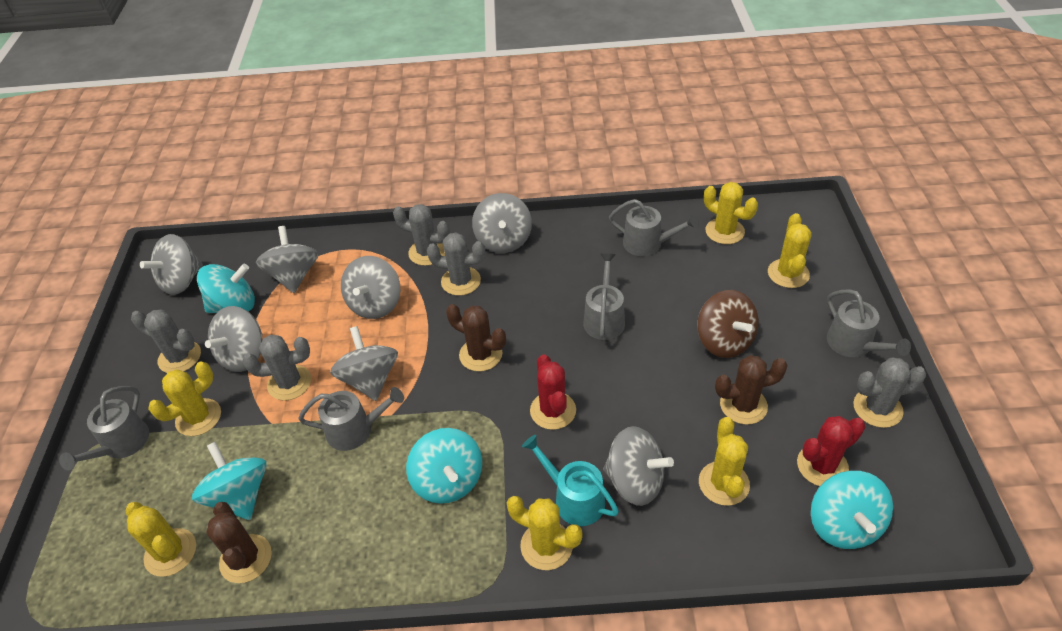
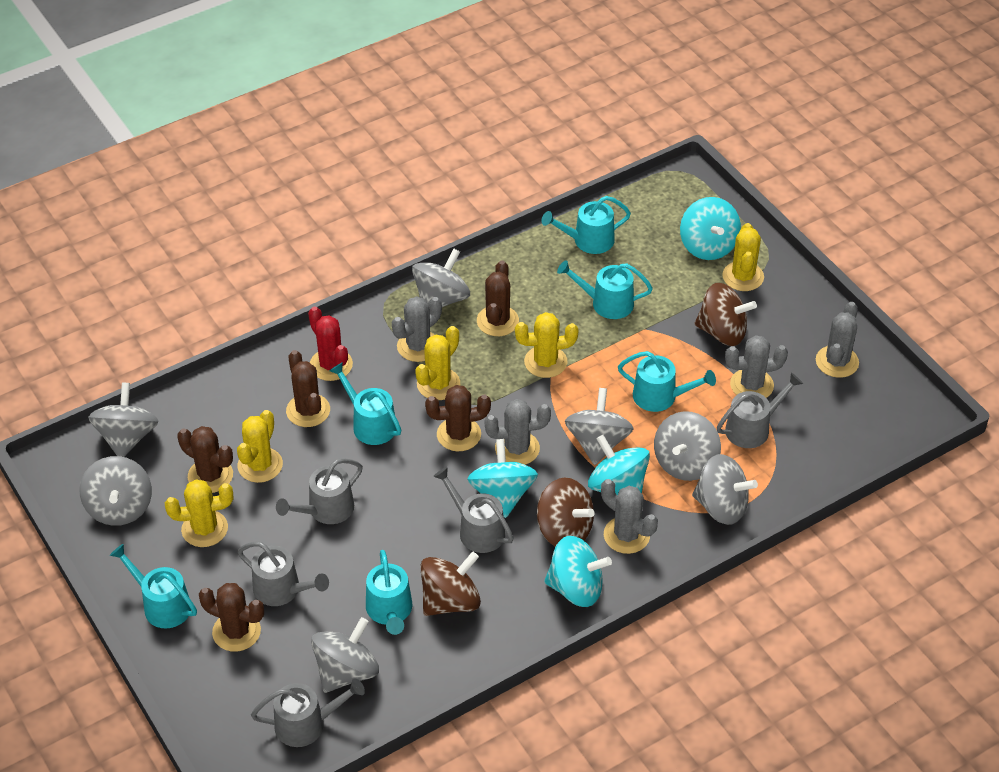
brown cactus: [206,502,272,583] [446,304,506,371] [715,355,788,425] = 3 -> [177,426,233,493] [199,583,264,652] [286,350,330,427] [425,385,491,451] [477,260,519,336] = 5
brown spinning top: [697,290,759,358] = 1 -> [420,551,481,616] [537,477,594,547] [695,283,757,346] = 3
red cactus: [530,354,576,430] [797,416,865,486] = 2 -> [308,307,353,381] = 1
turquoise watering can: [522,435,619,526] = 1 -> [110,544,197,628] [329,362,401,445] [366,550,412,635] [542,196,631,254] [557,260,653,319] [618,351,716,412] = 6
yellow cactus: [126,502,196,577] [148,361,221,436] [507,496,583,570] [699,417,750,506] [704,182,758,244] [768,213,812,288] = 6 -> [165,479,233,547] [237,410,283,483] [415,326,460,400] [515,312,578,378] [722,223,764,291] = 5

